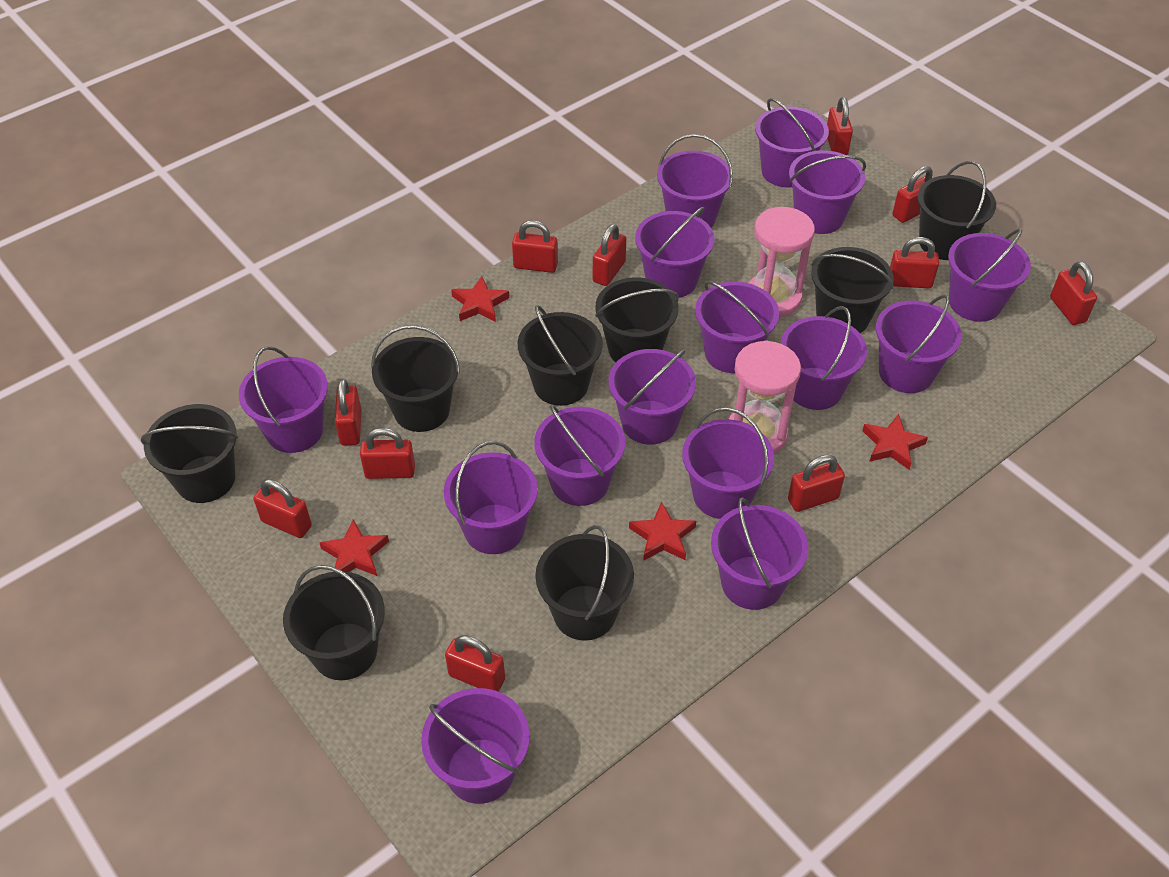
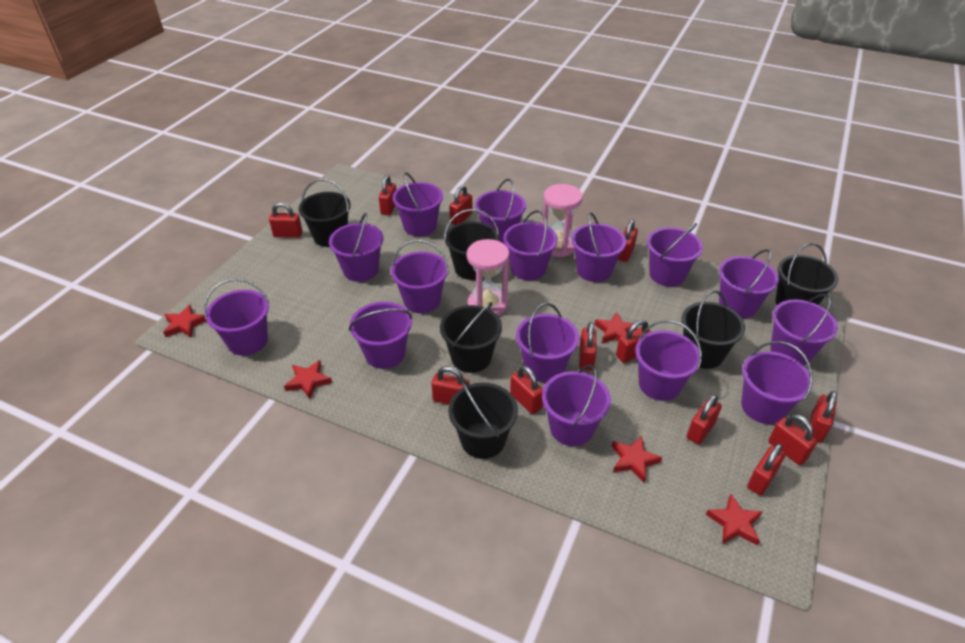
black bucket: [141,404,238,503] [283,565,385,680] [371,325,460,432] [518,305,603,406] [535,525,634,641] [595,277,679,362] [811,247,894,333] [917,161,996,260] = 8 -> [299,179,351,247] [440,302,502,373] [444,209,499,280] [448,379,518,459] [681,290,745,369] [776,243,839,305] = 6
red padlock: [253,479,312,538] [335,379,361,446] [360,428,415,479] [445,635,505,692] [512,220,558,273] [593,224,626,286] [788,455,845,512] [827,97,853,155] [890,237,939,288] [892,166,933,223] [1050,261,1097,325] = 11 -> [269,202,302,238] [379,175,396,215] [431,366,470,404] [449,185,473,225] [510,366,543,414] [579,322,596,371] [616,320,652,363] [618,220,638,262] [687,395,722,445] [747,443,785,495] [768,414,817,465] [810,391,837,442] = 12
red star: [319,519,389,576] [451,276,509,322] [629,502,696,561] [862,414,928,470] = 4 -> [163,305,207,338] [284,360,332,399] [594,312,637,343] [612,436,662,482] [706,494,762,545] = 5

